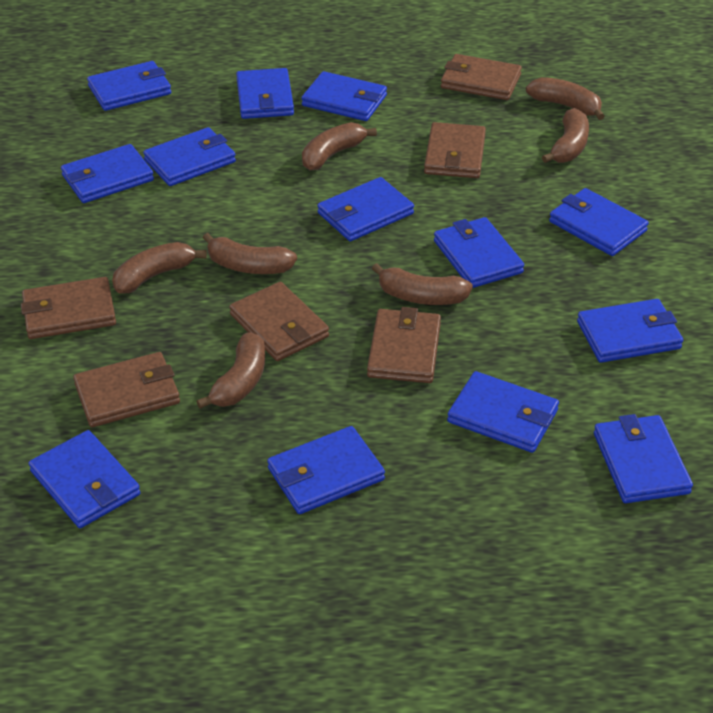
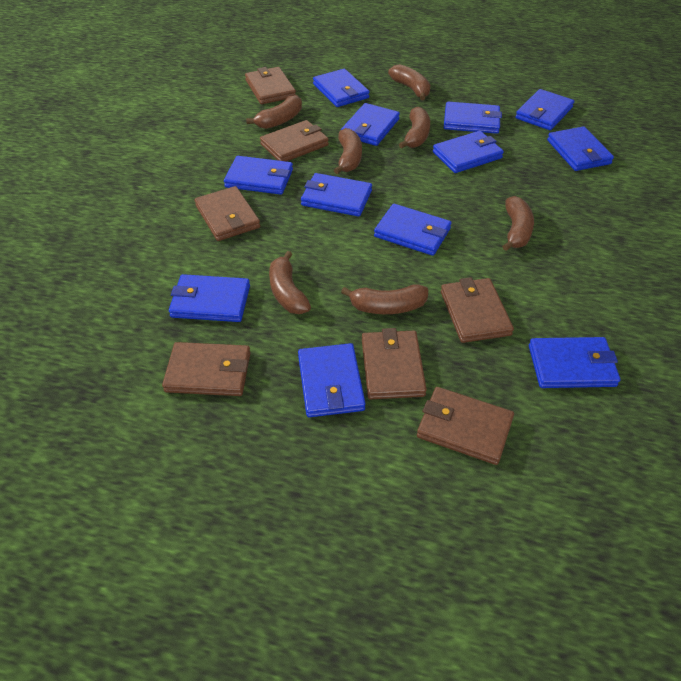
blue wallet: [28,430,141,528] [61,144,154,203] [87,61,171,111] [143,127,236,186] [236,68,294,119] [267,426,385,514] [301,71,387,121] [317,177,414,241] [434,217,524,288] [447,371,559,453] [549,188,649,256] [577,299,683,363] [594,414,693,503] = 13 -> [169,274,250,322] [224,156,293,195] [298,343,366,417] [301,173,372,217] [313,69,370,107] [341,103,400,146] [374,204,451,256] [433,131,504,173] [444,102,502,134] [515,89,574,130] [529,337,620,388] [547,126,614,171] = 12
brown wallet: [21,277,116,339] [73,352,180,427] [229,282,329,361] [367,307,441,383] [424,122,486,178] [441,54,522,100] = 6 -> [162,342,251,396] [195,186,260,241] [245,67,296,104] [260,120,329,162] [362,328,427,399] [417,387,514,465] [441,277,514,343] = 7

